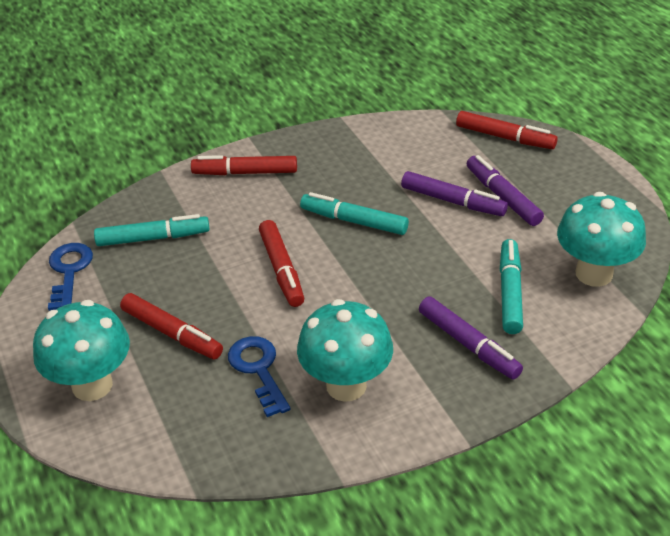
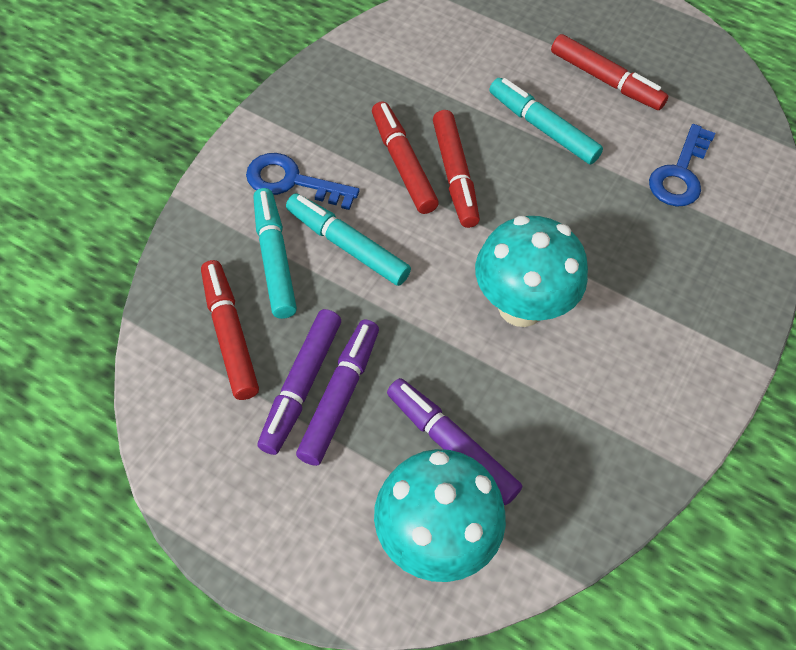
turquoise mushroom: [33,300,130,401] [297,299,393,402] [557,192,646,287] = 3 -> [374,449,506,582] [475,216,588,327] = 2

